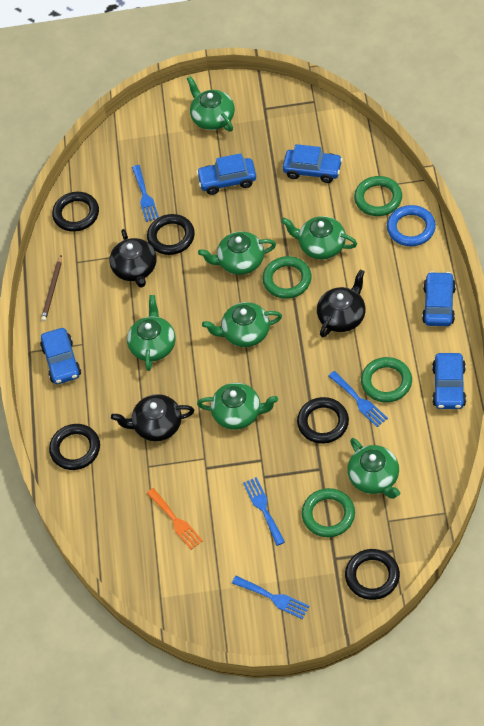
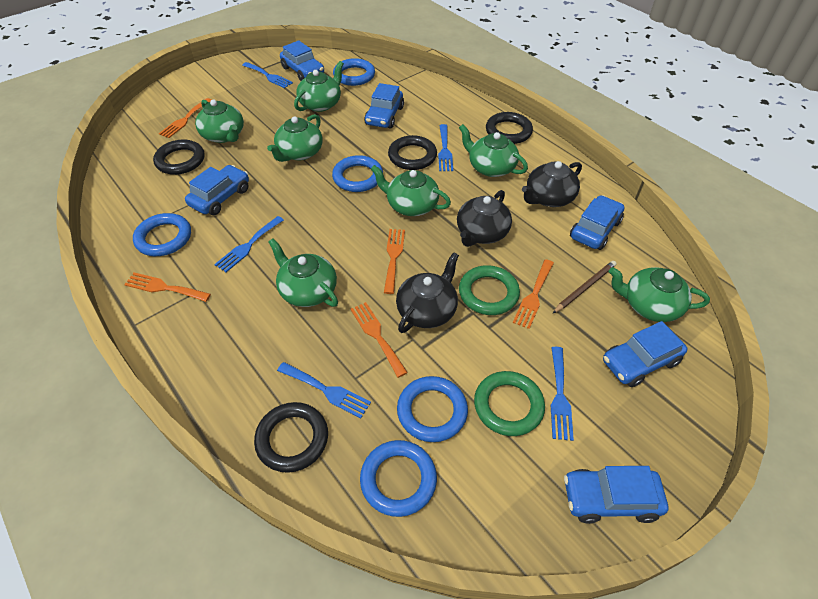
black ring: [49,424,100,470] [52,192,99,232] [147,214,195,255] [297,397,349,444] [345,549,400,600] = 5 -> [153,140,205,175] [254,402,328,473] [388,135,437,170] [486,112,533,144] = 4
blue car: [40,328,81,384] [196,153,256,195] [283,144,343,183] [422,271,456,326] [432,353,466,409] = 5 -> [185,165,249,215] [280,40,324,81] [364,83,404,129] [564,466,668,524] [570,195,624,250] [603,321,687,387] = 6
blue fork: [132,165,159,222] [232,576,309,619] [243,477,285,546] [328,371,388,427] = 4 -> [214,216,284,272] [242,62,293,88] [277,362,371,418] [438,124,453,171] [551,347,574,441] = 5
blue ring: [387,205,436,246] = 1 -> [133,213,191,256] [332,155,383,192] [333,58,375,86] [360,440,437,517] [397,376,468,442] = 5
green ring: [263,256,312,299] [302,488,355,537] [354,176,402,216] [361,357,412,402] = 4 -> [459,265,520,315] [474,371,545,436] = 2
orange fork: [147,488,203,550] = 1 -> [124,272,211,302] [159,98,211,138] [351,302,408,378] [384,229,405,294] [513,259,554,329] = 5

